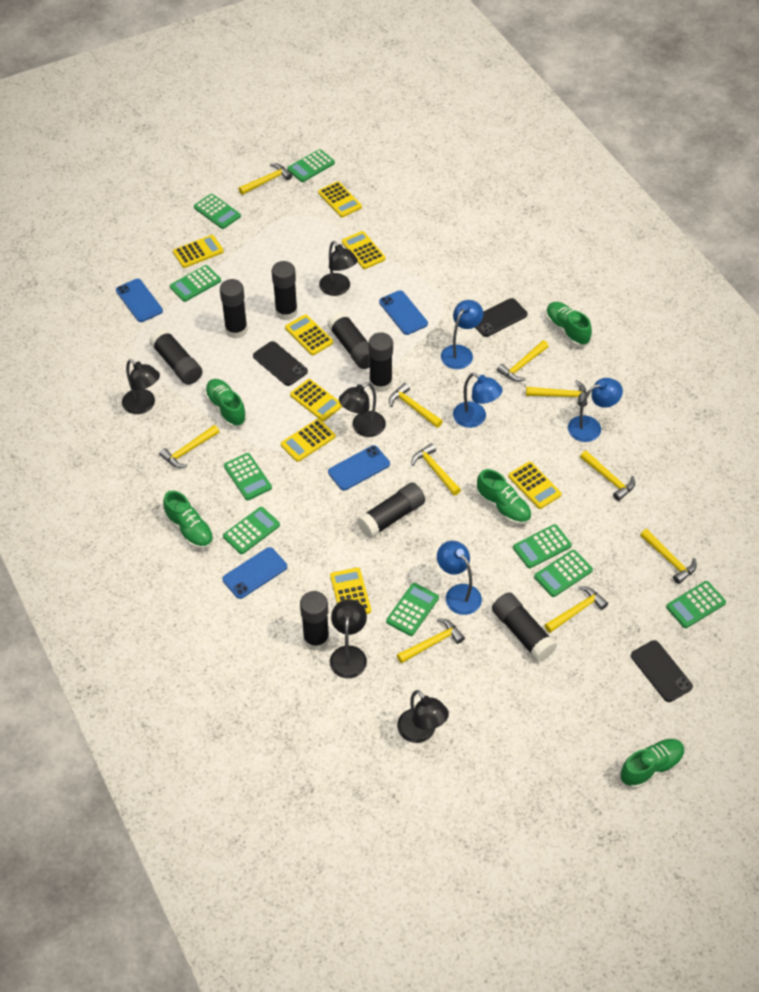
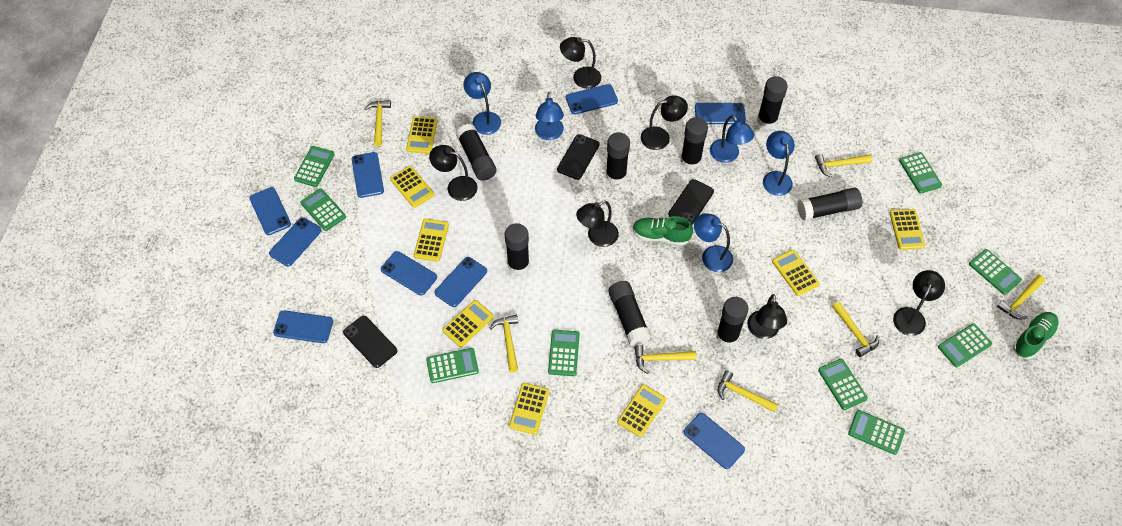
black lamp: [122,359,160,414] [319,241,358,296] [330,599,367,678] [339,382,386,437] [397,690,449,743] = 5 -> [429,145,477,201] [560,37,601,89] [576,200,619,247] [641,95,688,150] [747,294,787,339] [893,270,945,336] = 6
blue lamp: [437,541,482,615] [441,300,483,369] [453,373,503,428] [568,378,623,442] = 4 -> [463,72,501,135] [535,92,564,140] [694,213,733,272] [710,115,754,163] [763,131,795,196] = 5
blue phone: [116,279,163,322] [222,547,287,599] [328,445,390,490] [379,290,428,335] = 4 -> [249,187,291,235] [269,217,321,267] [273,310,333,343] [352,152,384,198] [381,251,437,296] [434,257,487,307] [566,84,618,114] [684,413,745,469] [695,103,746,124] = 9
green shoe: [163,491,214,549] [205,379,247,427] [476,469,531,525] [546,302,592,347] [620,739,685,789] = 5 -> [632,216,693,246] [1013,312,1059,359] = 2
yellow hammer: [159,425,219,468] [239,164,292,195] [389,383,443,428] [397,618,465,663] [412,443,461,496] [497,340,549,382] [526,380,587,406] [545,586,608,633] [580,451,635,501] [640,529,697,584] = 10 -> [364,100,391,146] [490,315,518,373] [634,345,696,374] [718,370,779,413] [815,154,872,177] [832,302,879,357] [997,275,1045,320] = 7

